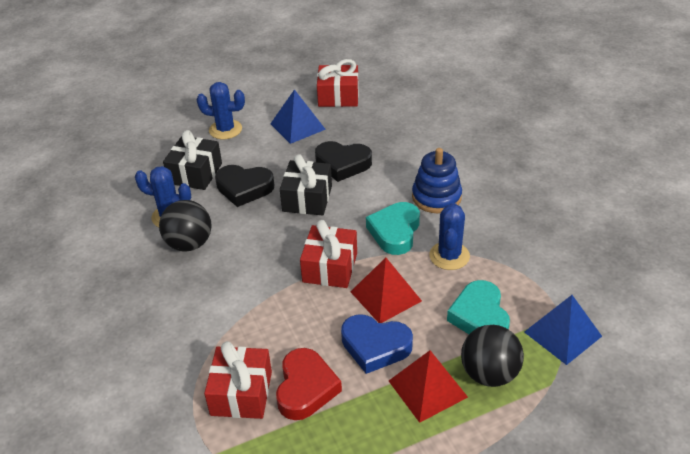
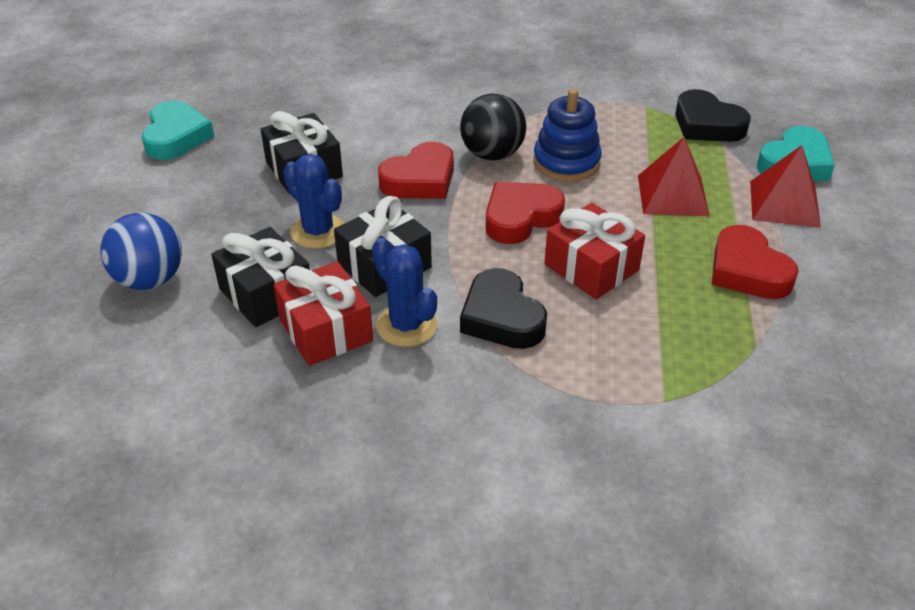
black ball: [159,200,212,252] [461,325,524,387] = 2 -> [460,93,526,161] = 1
black gift: [163,130,222,190] [280,154,332,215] = 2 -> [211,227,310,327] [261,111,343,194] [334,196,432,297] = 3
blue ball: none = 0 -> [100,213,182,290] = 1
blue cactus: [135,166,191,227] [196,82,245,139] [429,203,470,270] = 3 -> [283,154,344,249] [372,237,437,347] = 2
blue heart: [341,314,413,374] = 1 -> none = 0
blue pyramid: [270,89,326,144] [524,295,602,365] = 2 -> none = 0
red gift: [204,341,272,419] [300,220,357,288] [317,59,359,107] = 3 -> [274,261,373,366] [544,203,645,299] = 2
red heart: [276,348,342,420] = 1 -> [378,142,454,199] [485,182,565,244] [712,225,798,299] = 3

